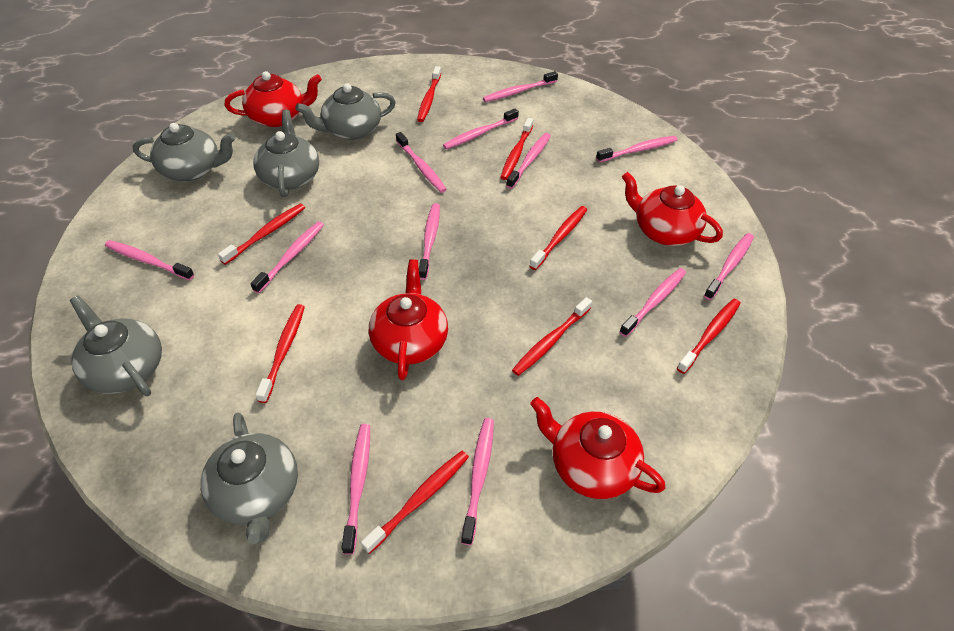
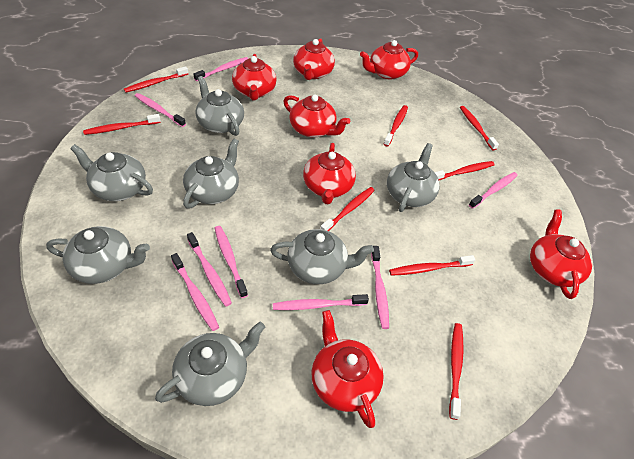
grey teapot: [70,295,162,396] [133,123,236,181] [201,413,298,544] [253,110,319,197] [295,83,396,140] = 5 -> [46,226,150,284] [70,144,153,201] [155,322,265,406] [183,138,239,209] [195,76,244,136] [270,229,374,284] [387,143,440,212] = 7
pink toothbrush: [105,240,194,281] [250,221,324,293] [342,424,370,555] [396,132,447,193] [419,203,440,280] [443,108,519,149] [461,418,494,545] [483,71,558,102] [506,133,551,189] [596,136,678,162] [619,268,686,337] [704,233,754,300] = 12 -> [135,93,186,127] [171,253,219,331] [187,232,232,307] [194,57,248,81] [214,226,248,298] [273,294,369,310] [371,246,389,329] [469,172,518,209] = 8
red teapot: [225,71,322,127] [369,259,448,380] [530,397,665,499] [622,172,723,246] = 4 -> [232,54,277,101] [283,94,350,138] [293,39,335,80] [303,143,356,205] [311,310,384,428] [360,40,418,79] [530,210,592,299] = 7

